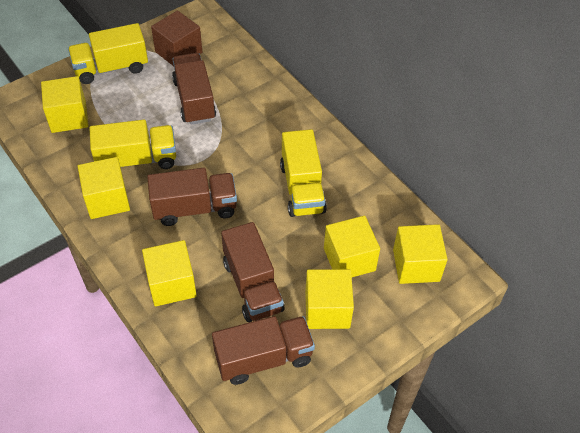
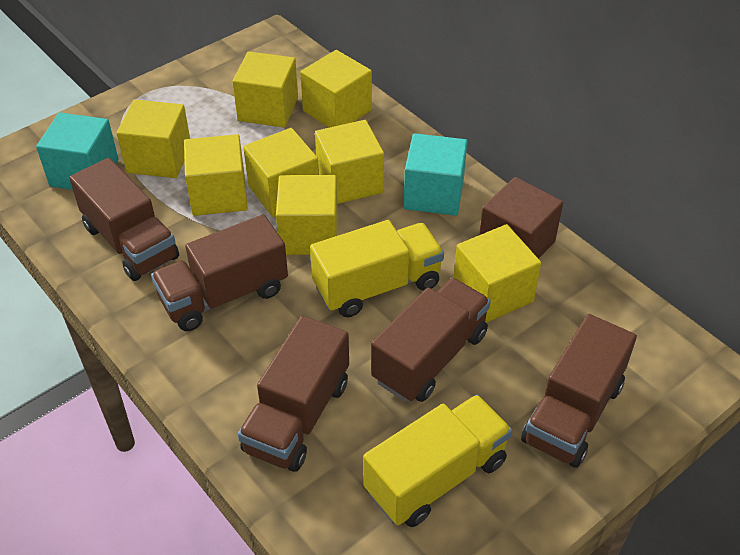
brown truck: [147,168,237,226] [172,53,216,125] [212,316,315,385] [221,222,284,322] = 4 -> [69,158,179,281] [151,215,288,331] [238,316,349,472] [371,278,491,402] [521,314,637,468] = 5
turquoise cube: none = 0 -> [36,112,119,190] [403,133,468,216] = 2
yellow cube: [41,76,89,133] [78,157,130,219] [142,240,197,306] [305,269,354,329] [324,216,380,277] [393,224,448,284] = 6 -> [117,100,190,178] [184,134,248,216] [233,51,298,128] [243,128,319,217] [276,175,338,255] [300,50,372,128] [315,120,384,204] [454,224,541,323] = 8
yellow truck: [68,23,148,84] [89,120,176,169] [280,129,327,217] = 3 -> [310,220,444,317] [363,395,512,527] = 2

